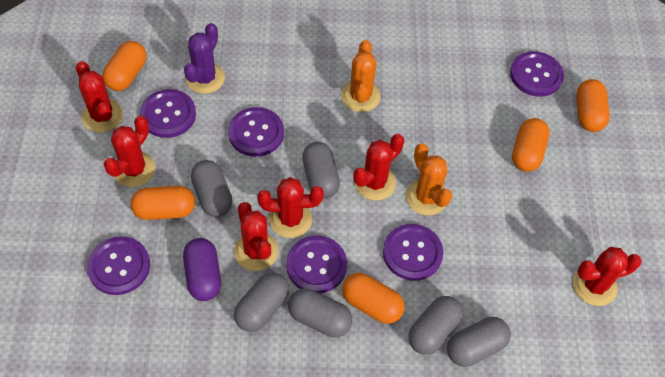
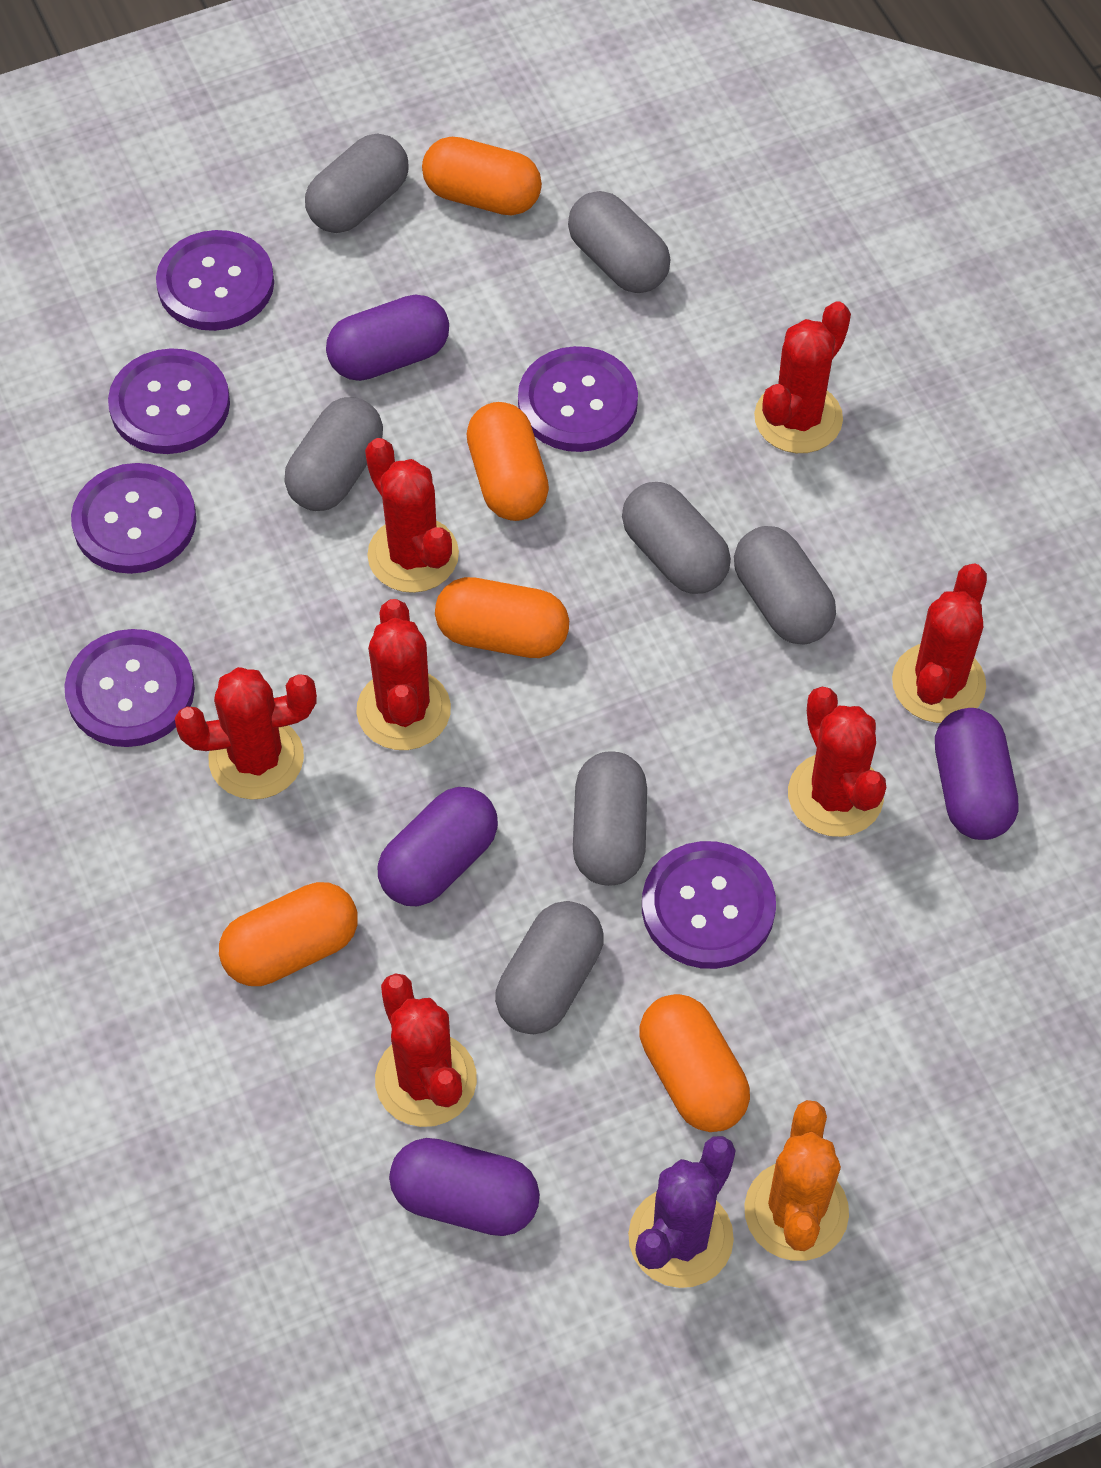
grey capsule: [191,160,233,217] [234,273,289,332] [288,288,352,337] [302,142,340,199] [408,296,463,355] [447,317,511,367] = 6 -> [284,397,383,511] [305,134,409,233] [495,901,604,1034] [568,191,670,293] [573,751,647,886] [622,482,731,594] [734,526,836,645] = 7
orange cactus: [341,40,381,112] [406,143,452,216] = 2 -> [744,1100,849,1261] = 1
purple capsule: [183,238,221,301] = 1 -> [326,295,449,381] [378,787,498,906] [389,1138,540,1236] [935,708,1018,840] = 4
red cactus: [76,61,123,133] [104,116,155,187] [234,202,278,271] [257,177,324,238] [353,134,404,201] [573,247,642,306] = 6 -> [175,667,317,800] [357,599,451,750] [365,438,459,593] [375,973,477,1127] [754,302,851,453] [788,687,886,837] [892,563,987,723] = 7

